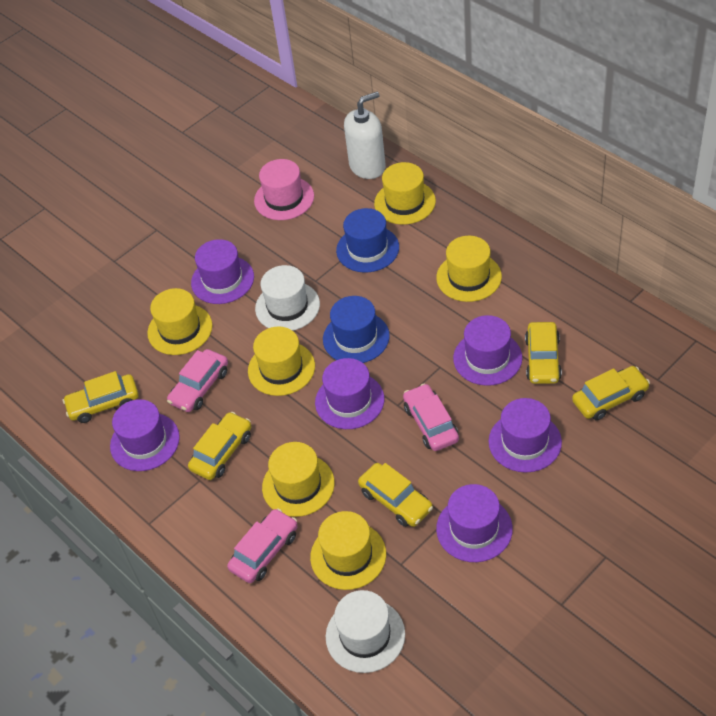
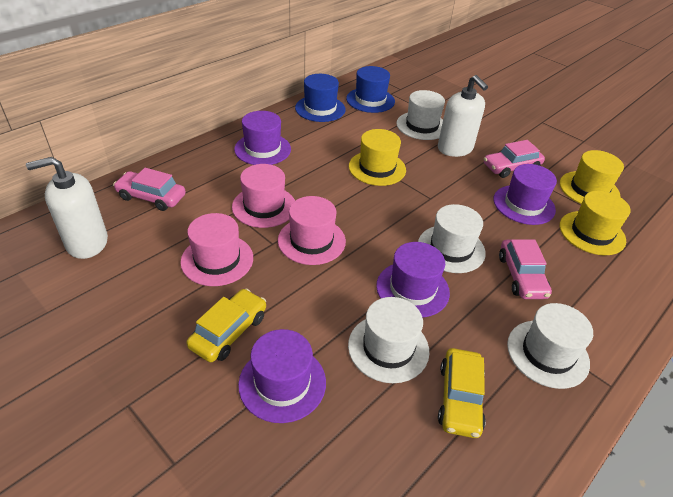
pink hat: [254,159,314,220] = 1 -> [180,213,253,286] [232,164,295,228] [278,196,346,265] = 3
purple hat: [110,399,180,471] [191,239,254,304] [315,358,384,429] [436,484,513,562] [453,315,522,386] [488,398,562,473] = 6 -> [234,111,291,165] [238,329,326,423] [376,242,450,318] [493,164,557,225] = 4
white hat: [255,265,320,331] [326,590,405,673] = 2 -> [348,297,429,383] [397,90,445,140] [418,204,486,273] [507,303,593,389] = 4
white soap dispenser: [344,92,386,179] = 1 -> [26,157,108,259] [438,75,488,157] = 2
yellow car: [63,371,139,423] [188,412,252,480] [358,463,433,527] [525,322,562,384] [572,366,650,421] = 5 -> [186,289,266,362] [438,348,486,438] = 2
yellow hat: [147,288,212,355] [248,327,315,396] [262,442,335,517] [310,511,386,590] [374,162,436,225] [436,236,502,302] = 6 -> [349,129,406,186] [560,150,624,204] [560,191,631,255] = 3

